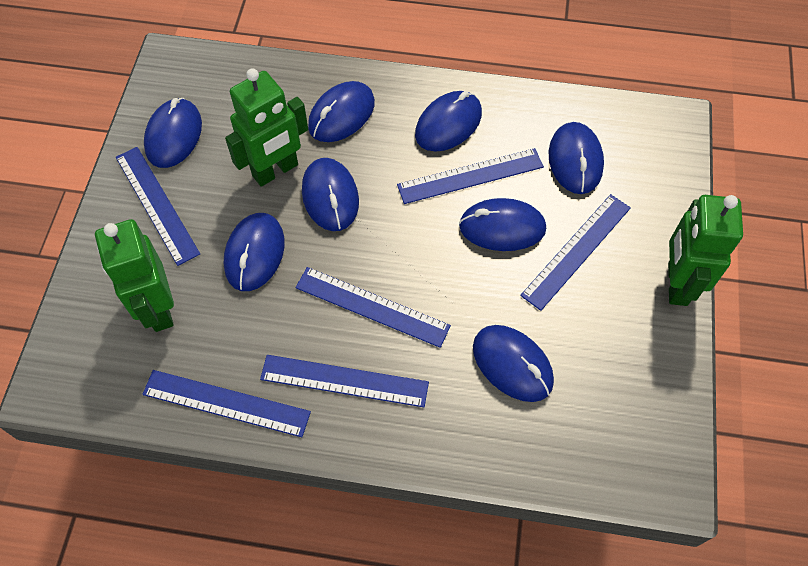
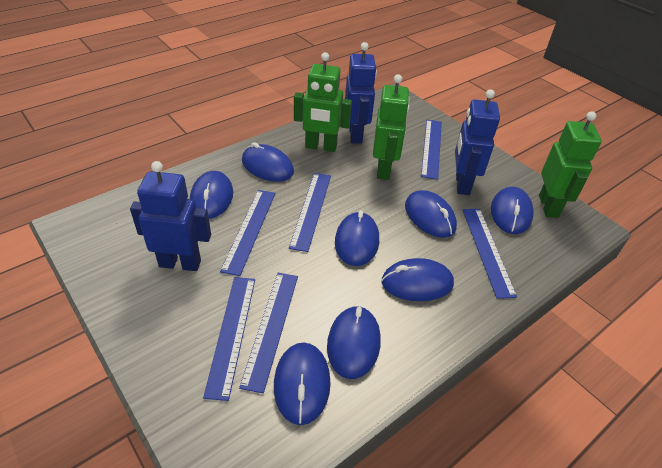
blue robot: none = 0 -> [130,161,211,271] [345,42,377,144] [455,89,500,195] = 3

